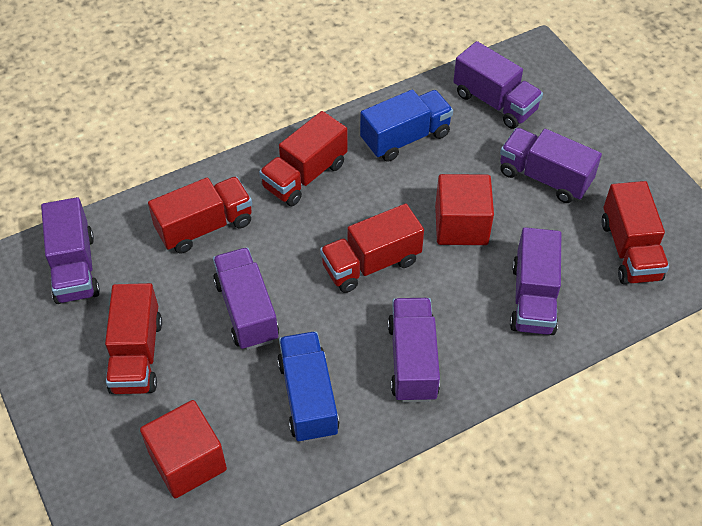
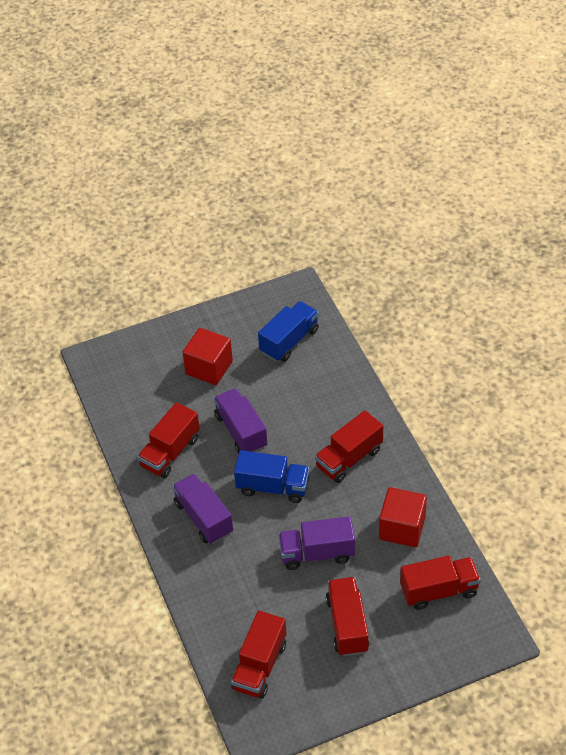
purple truck: [41,197,100,304] [213,247,279,350] [388,298,440,402] [453,41,543,129] [500,128,602,203] [510,227,561,335] = 6 -> [172,473,233,544] [214,388,267,454] [278,516,355,570] = 3

